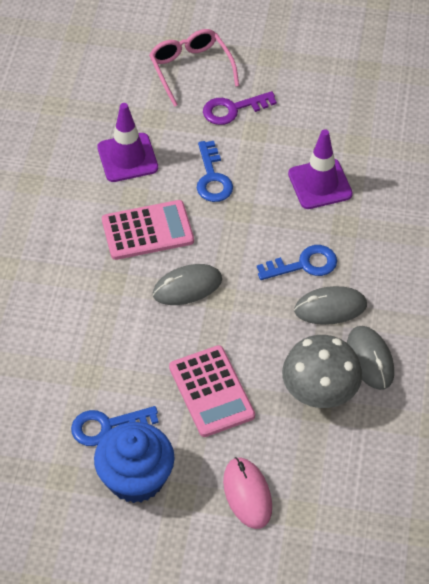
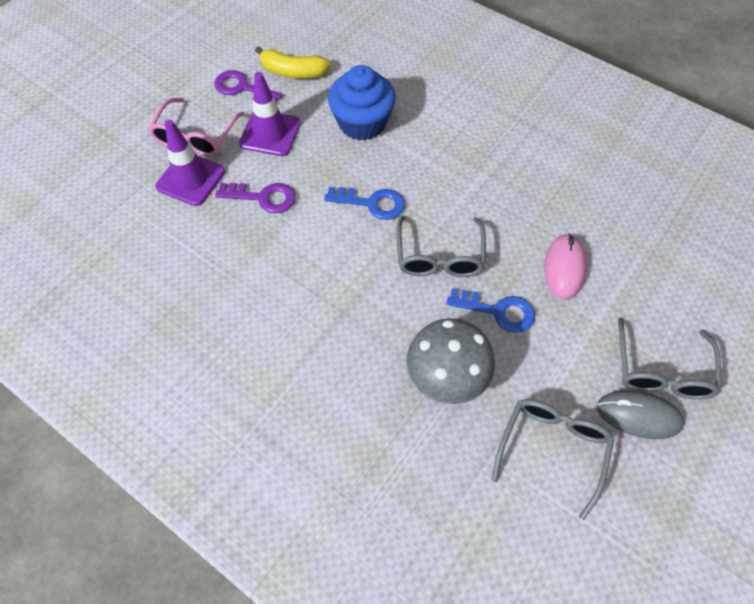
blue key: [71,406,159,446] [197,141,233,202] [257,245,337,280] = 3 -> [324,187,405,220] [446,289,535,333] = 2
grey glasses: none = 0 -> [397,216,486,277] [492,399,614,520] [618,318,721,399] = 3
grey mouse: [153,264,222,305] [294,286,367,325] [347,326,394,390] = 3 -> [597,390,685,439] = 1
pink calculator: [102,200,194,260] [169,345,255,437] = 2 -> none = 0
purple key: [203,91,277,125] = 1 -> [214,70,282,102] [215,183,296,213] = 2
yellow banana: none = 0 -> [255,46,331,78] = 1

